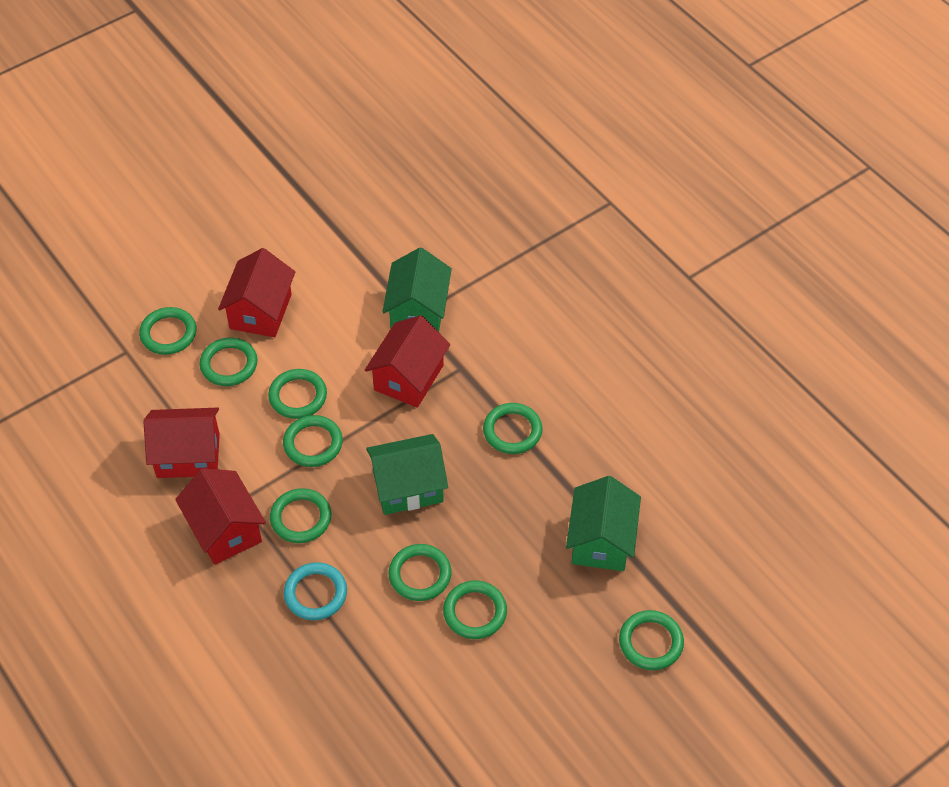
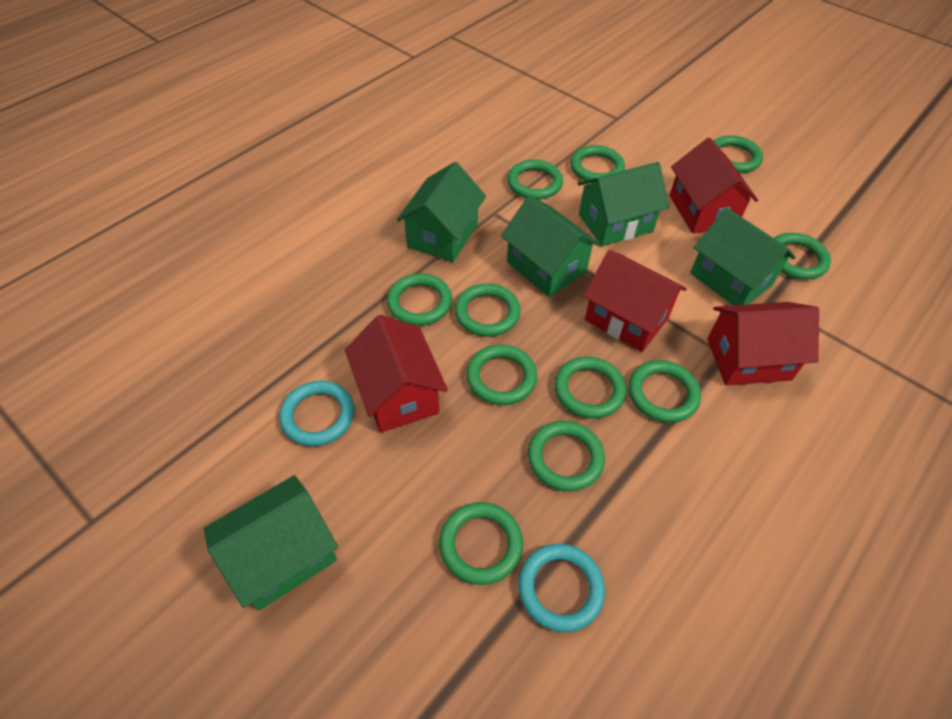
green house: [366,434,448,515] [382,247,452,332] [566,476,641,571] = 3 -> [204,475,338,611] [396,162,486,262] [501,196,600,297] [578,162,669,246] [690,208,796,305] = 5
green ring: [139,307,197,355] [200,338,258,386] [268,369,327,419] [270,488,331,543] [283,415,343,467] [388,544,452,601] [443,581,507,639] [483,403,543,454] [619,610,684,670] = 9 -> [387,274,452,326] [439,502,523,585] [455,283,521,337] [466,345,537,405] [507,160,563,200] [528,421,605,492] [554,357,626,419] [570,145,625,183] [628,360,701,423] [714,135,763,173] [774,233,831,280] = 11
turquoise ring: [284,562,347,620] = 1 -> [279,381,354,446] [518,544,605,632] = 2

